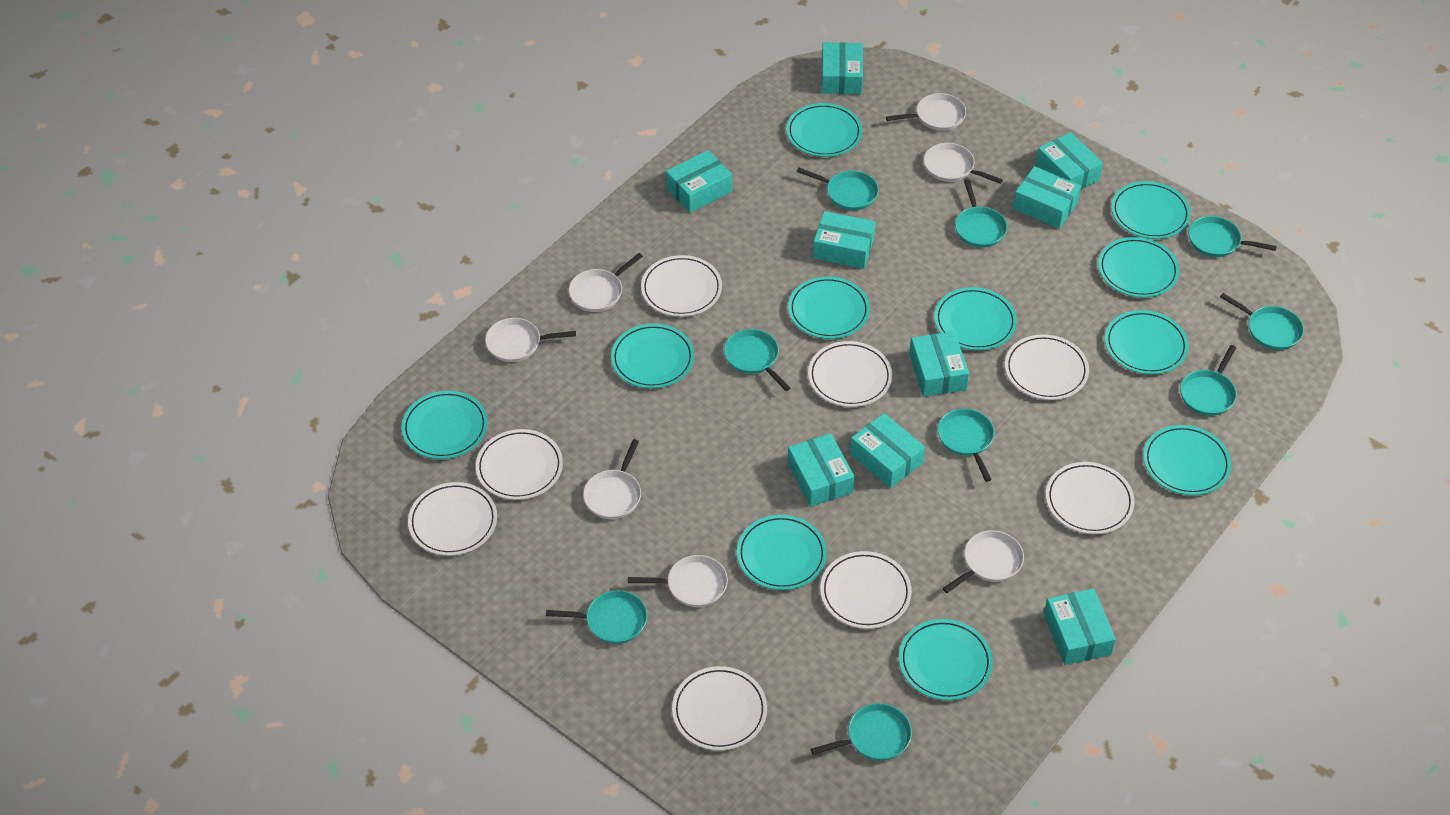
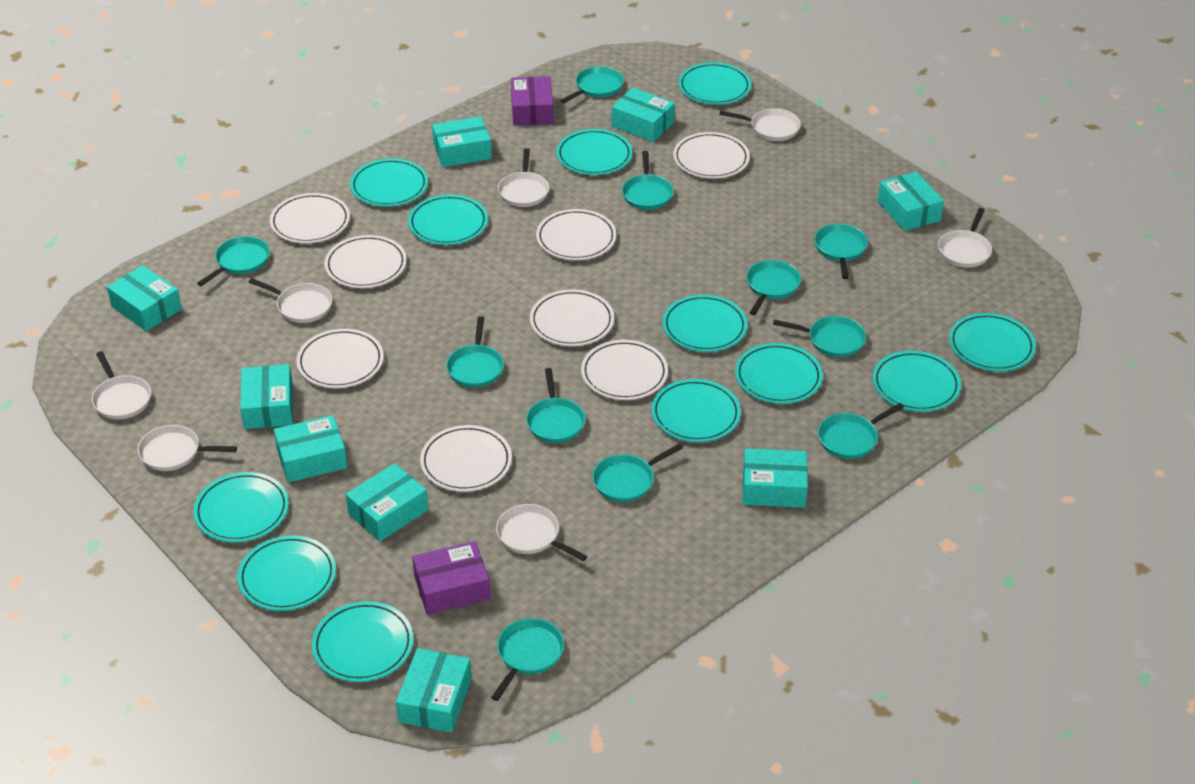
purple box: none = 0 -> [412,541,490,615] [511,76,553,126] = 2
turquoise pan: [546,590,647,644] [724,329,790,391] [797,168,879,210] [811,703,912,761] [938,409,994,482] [955,180,1007,248] [1180,345,1237,416] [1188,216,1277,257] [1220,293,1304,350] = 9 -> [197,236,270,286] [446,316,504,387] [491,618,564,701] [526,368,585,443] [560,66,624,103] [593,443,683,502] [622,151,673,210] [746,260,801,315] [773,316,866,357] [814,224,868,279] [818,403,904,459] = 11
turquoise plate: [402,391,488,459] [611,324,694,389] [737,515,827,590] [786,103,862,157] [788,276,870,339] [899,619,993,700] [934,287,1017,350] [1098,237,1180,298] [1105,310,1189,374] [1111,181,1191,239] [1143,425,1231,495] = 11 -> [193,472,289,542] [237,536,336,611] [312,601,413,682] [350,158,428,207] [408,195,488,245] [556,129,632,175] [652,379,741,442] [663,295,747,352] [678,62,751,105] [735,343,823,404] [873,351,961,412] [949,313,1036,371] = 12

